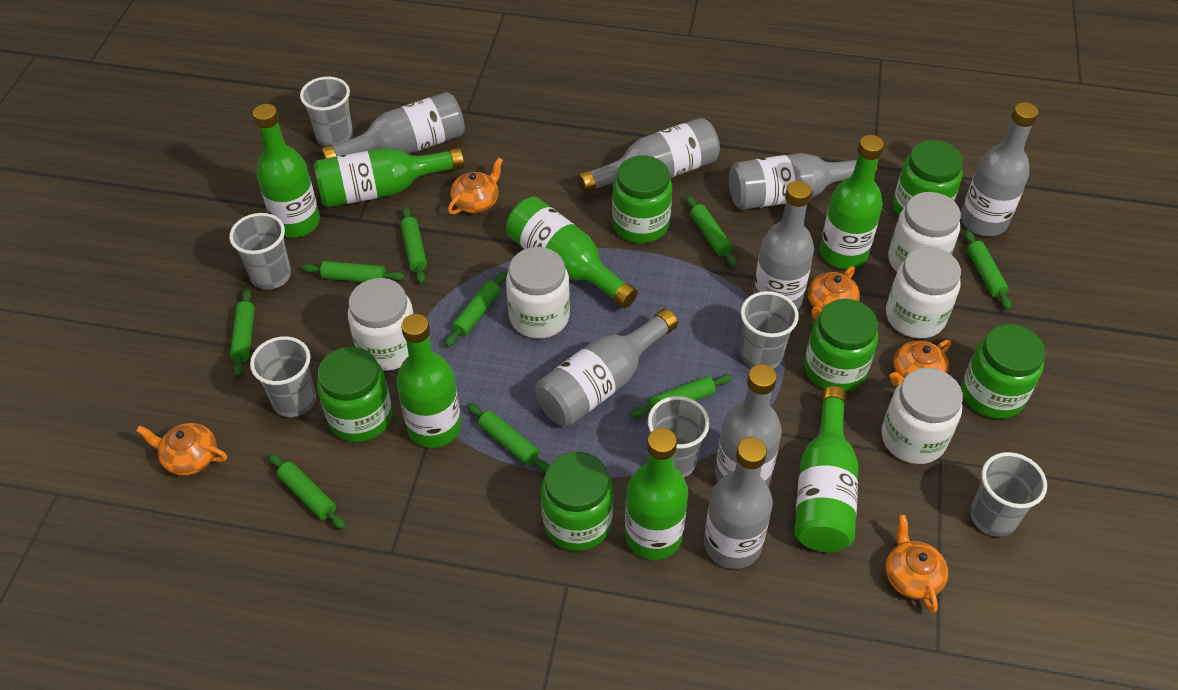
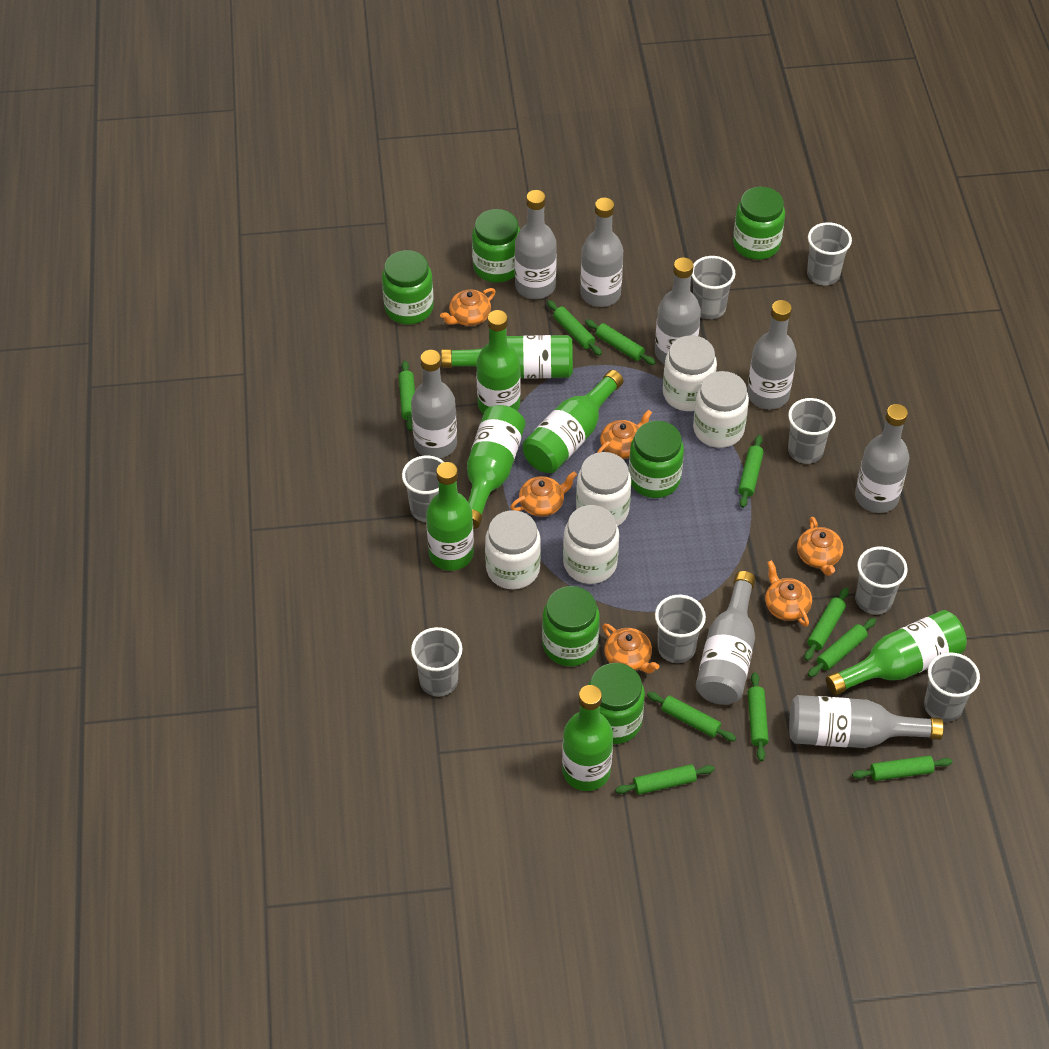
green rolling pin: [230,289,255,377] [268,453,346,529] [302,261,405,282] [400,207,427,283] [445,272,507,347] [467,403,550,473] [630,374,732,418] [686,195,737,266] [964,230,1012,310] = 9 -> [399,360,415,431] [547,300,602,356] [585,319,656,365] [615,764,715,795] [647,692,736,741] [738,435,764,508] [748,672,769,761] [804,587,849,661] [808,618,876,677] [852,756,952,781] = 10
grey cup: [229,213,291,290] [250,336,316,417] [300,77,353,147] [648,396,710,477] [740,291,799,369] [970,452,1047,537] = 6 -> [402,455,444,522] [411,627,462,696] [655,595,706,663] [691,256,735,319] [788,398,836,464] [807,222,852,285] [855,547,908,614] [924,652,980,722] = 8
orange teapot: [136,423,227,476] [448,158,503,215] [808,266,860,320] [886,515,948,613] [890,340,951,386] = 5 -> [440,288,496,326] [510,471,577,517] [597,410,652,459] [602,624,659,673] [765,560,812,627] [797,517,843,576] = 6

